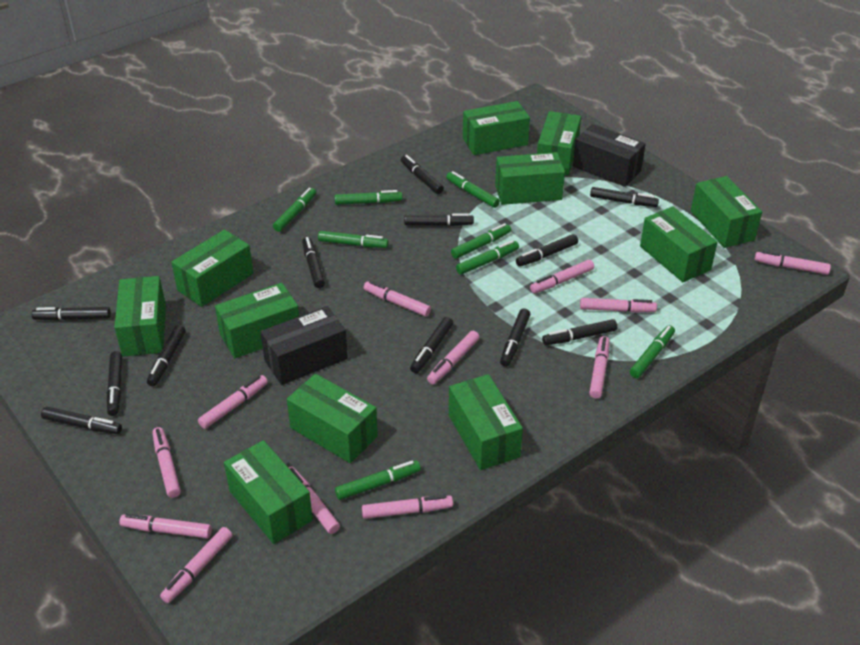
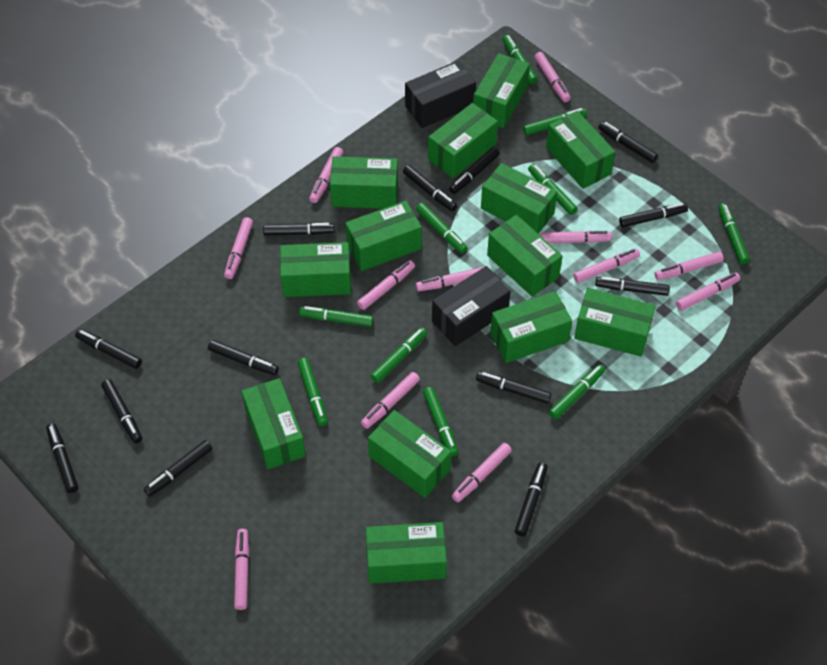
black marker: [32,307,111,321] [41,407,122,434] [107,351,122,416] [147,325,186,386] [302,237,325,288] [401,155,444,194] [404,213,474,226] [410,317,453,373] [500,309,530,367] [516,234,578,267] [542,319,617,345] [590,187,659,207] = 12 -> [46,423,78,493] [75,329,142,369] [101,379,142,443] [143,440,212,497] [208,340,279,375] [263,223,335,236] [403,165,457,211] [449,147,500,194] [476,371,551,403] [515,463,548,537] [595,277,670,296] [598,122,658,163] [619,203,688,227] = 13
green box: [114,276,166,357] [171,230,253,307] [215,283,299,358] [224,440,313,544] [287,374,378,463] [449,374,523,470] [463,101,530,155] [495,152,565,205] [537,111,581,175] [640,207,718,282] [691,176,762,248] = 11 -> [241,378,306,469] [280,242,351,297] [330,156,398,209] [345,201,422,271] [366,522,447,584] [368,410,451,498] [428,103,498,178] [473,53,530,128] [481,163,558,234] [487,215,562,297] [490,291,572,363] [546,111,615,189] [574,288,656,357] = 13
green marker: [273,188,316,232] [318,231,389,248] [335,190,403,205] [335,460,421,500] [446,171,500,208] [451,223,511,259] [456,240,519,275] [630,325,675,378] = 8 -> [298,358,328,426] [299,306,373,327] [371,327,427,383] [416,203,468,254] [423,387,459,456] [502,35,538,84] [523,108,587,135] [528,164,578,215] [549,364,605,419] [718,203,750,264] = 10

